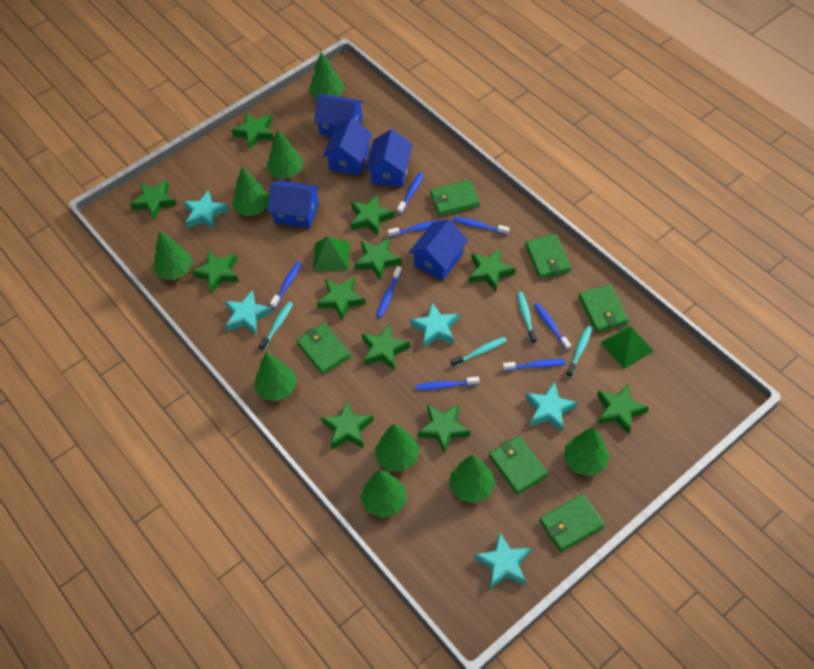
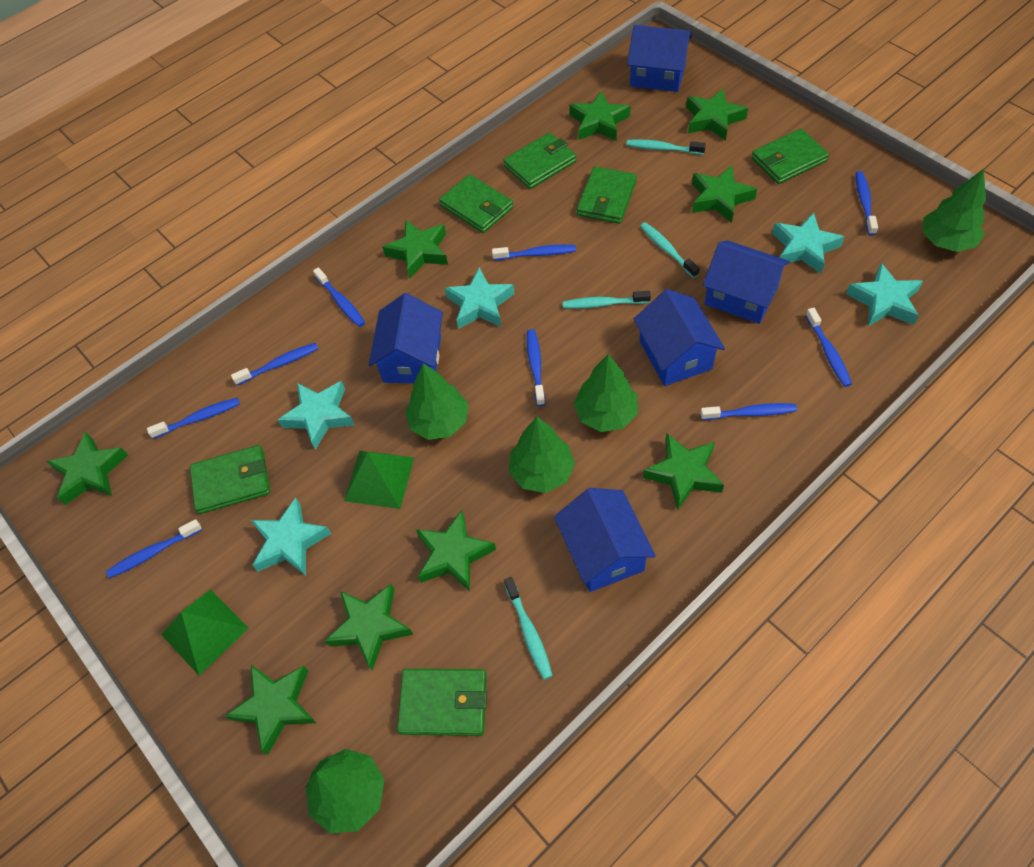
blue toothbrush: [270,261,302,309] [377,266,402,318] [388,220,443,237] [397,172,424,214] [416,377,479,390] [453,217,510,235] [503,359,566,371] [534,303,571,351] = 8 -> [106,519,202,578] [147,398,240,439] [231,343,318,385] [313,267,365,327] [492,245,576,260] [527,329,545,406] [700,403,797,420] [805,308,852,387] [856,171,878,236] = 9
green star: [130,180,177,220] [192,251,239,293] [231,113,274,150] [317,277,366,321] [321,401,374,450] [351,194,395,236] [354,238,402,280] [362,323,410,370] [417,404,470,454] [469,249,516,292] [597,384,649,434] = 11 -> [47,432,128,505] [225,665,316,755] [325,584,413,671] [382,220,448,278] [416,510,496,592] [569,91,631,141] [643,433,724,511] [686,88,748,141] [692,165,757,223] = 9
green tree: [153,231,193,280] [232,167,269,216] [254,353,297,401] [267,129,304,178] [309,52,344,100] [360,470,406,518] [375,424,420,472] [449,455,495,503] [564,427,610,476] = 9 -> [306,749,384,834] [405,363,468,440] [509,417,575,493] [574,354,638,432] [923,169,986,252] = 5

